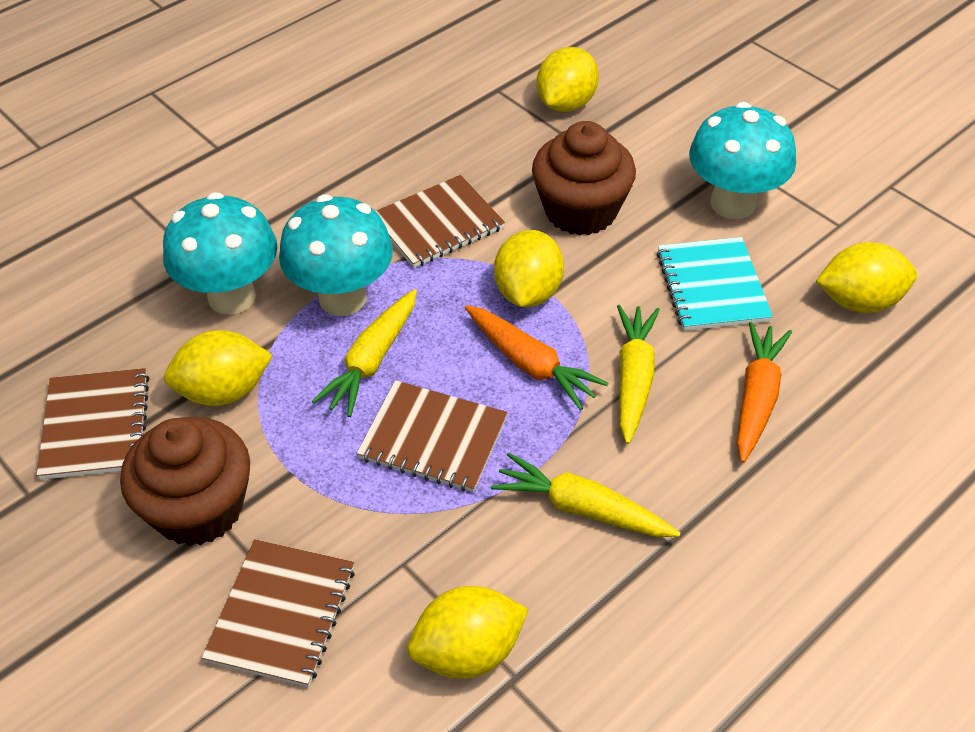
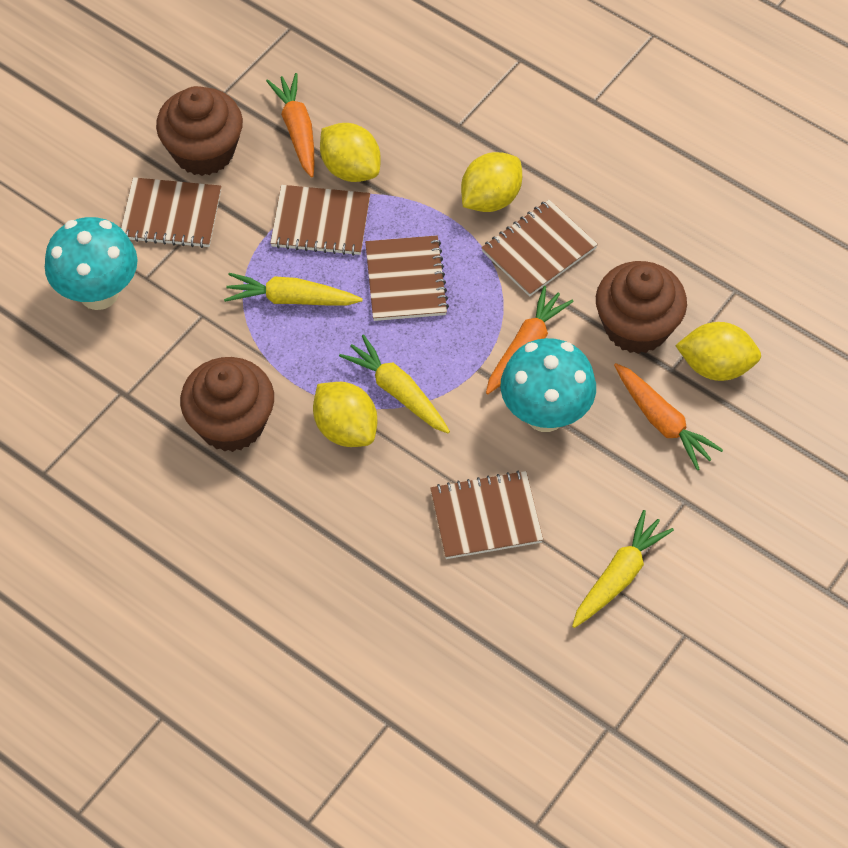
brown cupcake: [120,417,250,546] [532,121,636,236] = 2 -> [156,86,243,176] [180,357,274,452] [596,261,687,354] = 3
brown notebook: [37,368,149,480] [202,539,355,687] [357,380,508,492] [375,175,505,268] = 4 -> [121,177,221,248] [270,185,370,256] [365,235,449,321] [430,471,543,559] [481,199,598,297] = 5
orange carrot: [465,305,609,410] [737,322,792,463] = 2 -> [266,73,315,178] [486,286,574,394] [614,363,723,470] = 3
turquoise mushroom: [163,192,277,315] [279,195,393,316] [689,102,796,219] = 3 -> [45,217,138,310] [500,338,596,432] = 2
turquoise notebook: [657,237,773,331] = 1 -> none = 0
yellow lemon: [164,330,273,406] [407,586,528,679] [494,230,564,307] [537,47,599,112] [816,242,917,313] = 5 -> [313,382,377,447] [320,123,381,182] [461,152,522,212] [675,322,761,381] = 4

